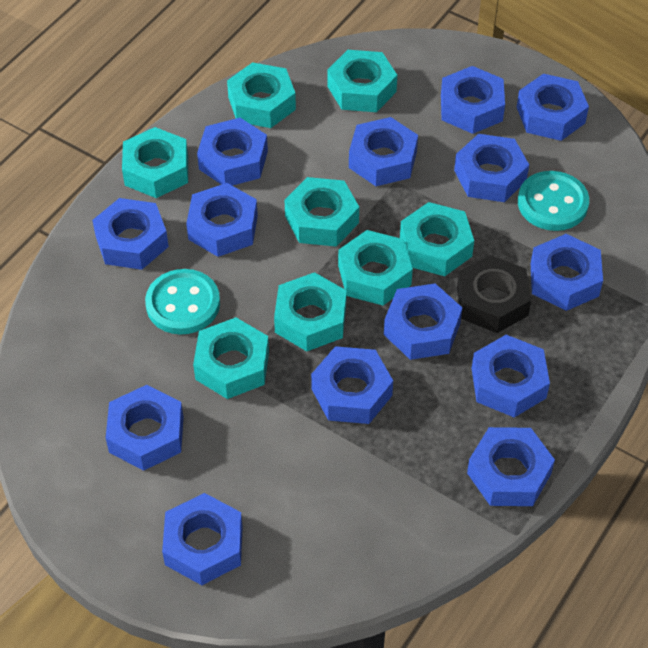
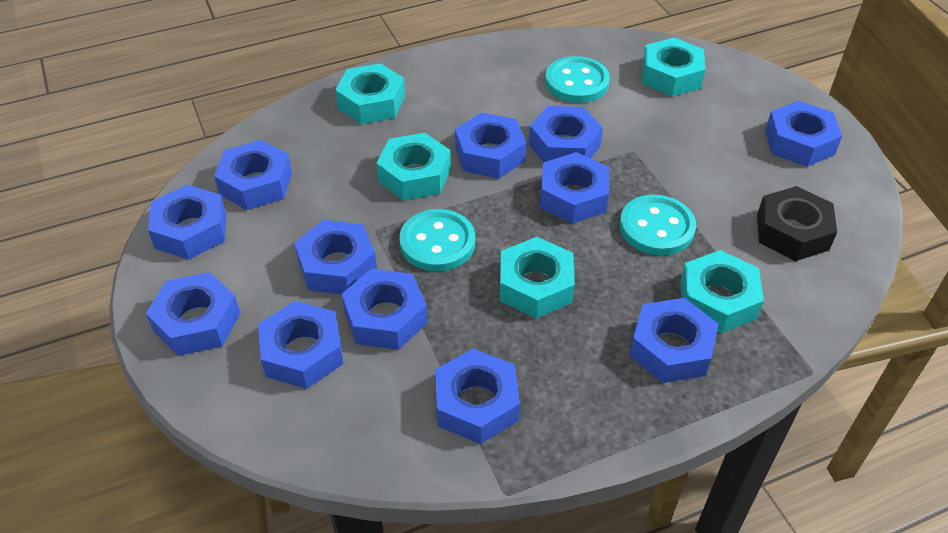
blue nut: [92,198,169,270] [106,385,183,471] [162,493,243,585] [186,183,258,257] [197,118,268,186] [311,346,393,424] [349,117,418,186] [384,283,462,360] [441,66,505,134] [454,134,529,202] [467,427,555,506] [472,335,550,417] [517,74,589,141] [531,234,603,311] = 14 -> [146,272,240,356] [148,185,226,260] [214,140,292,210] [258,301,343,389] [294,220,377,294] [342,269,428,350] [435,349,520,444] [455,113,526,179] [529,106,603,162] [540,152,609,224] [629,298,719,383] [765,101,842,167] = 12
turquoise button: [145,269,220,335] [518,171,589,231] = 2 -> [399,209,475,272] [545,56,610,103] [620,195,696,256] = 3
turquoise nut: [122,127,188,198] [193,317,269,399] [227,62,296,128] [274,272,347,351] [285,177,359,247] [327,50,397,112] [338,230,413,305] [400,202,474,276] = 8 -> [335,63,405,124] [376,133,451,201] [500,237,575,318] [642,37,705,97] [680,250,764,333] = 5

